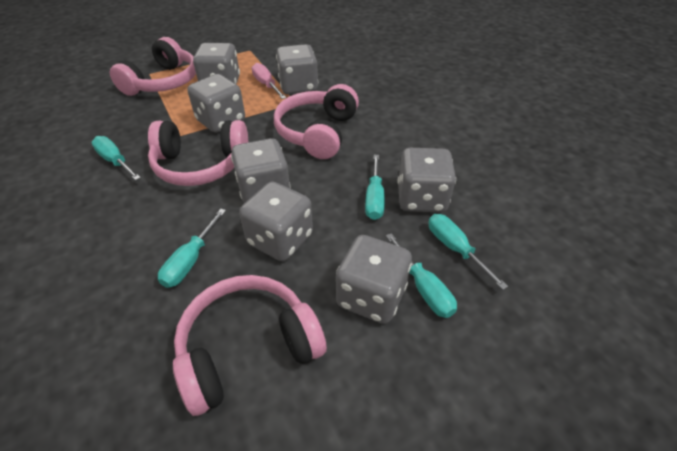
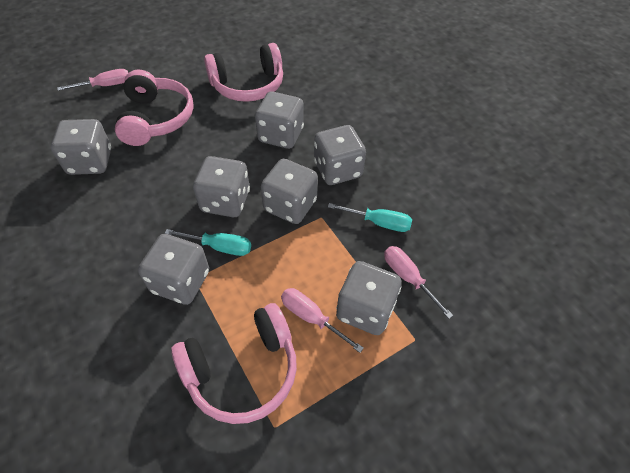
pink headphones: [110,37,196,96] [148,120,248,186] [173,275,327,416] [274,84,359,159] = 4 -> [115,70,194,146] [171,303,297,424] [204,43,283,102] = 3
pink screwdriver: [252,63,286,99] = 1 -> [57,69,128,91] [281,288,364,353] [384,246,453,319] = 3
turquoise screwdriver: [91,136,141,180] [158,209,226,288] [365,155,385,220] [386,233,457,318] [428,214,508,290] = 5 -> [165,229,251,256] [328,203,412,232] = 2

